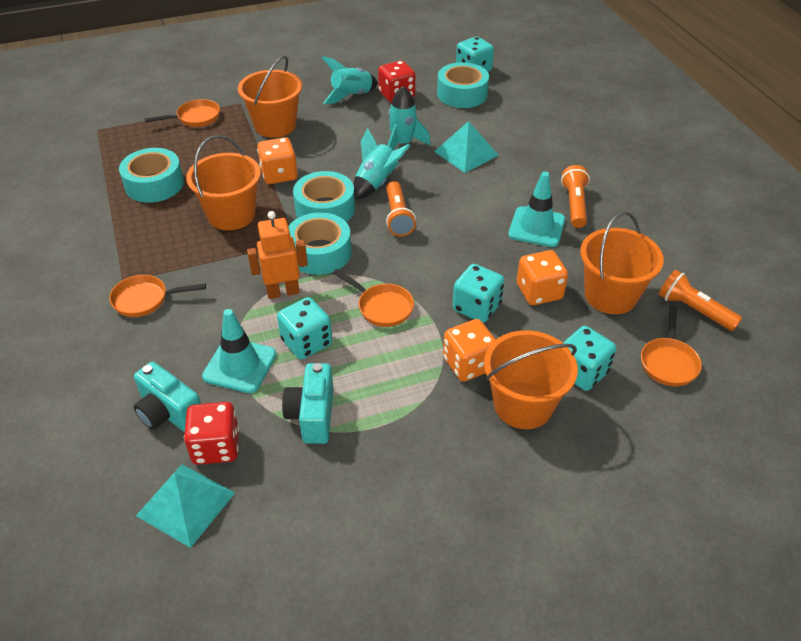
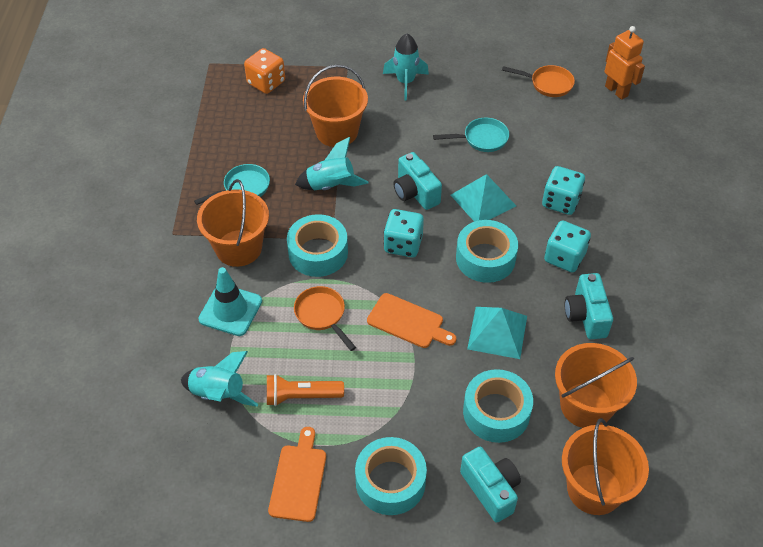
orange cutting board: none = 0 -> [268,427,326,522] [367,293,457,348] = 2
orange dice: [257,137,298,184] [443,319,496,382] [517,250,568,305] = 3 -> [244,48,285,94] = 1
orange flashlight: [386,181,416,236] [561,165,590,228] [659,270,742,331] = 3 -> [267,374,344,406] = 1
orange pan: [109,275,206,317] [144,99,220,127] [333,269,414,327] [641,305,702,386] = 4 -> [294,286,356,351] [502,65,575,97] = 2
red dice: [184,402,239,465] [378,60,415,103] = 2 -> none = 0
turquoise camera: [134,361,201,432] [282,363,334,444] = 2 -> [393,152,442,210] [460,447,521,523] [565,273,613,339] = 3
turquoise dice: [277,297,332,360] [453,264,505,323] [456,36,494,72] [563,326,616,391] = 4 -> [384,209,424,257] [542,166,585,215] [544,220,591,273] = 3
turquoise pan: none = 0 -> [194,164,270,205] [433,118,509,152] = 2
turquoise traffic cone: [202,309,277,393] [508,172,565,247] = 2 -> [198,267,262,336] = 1

